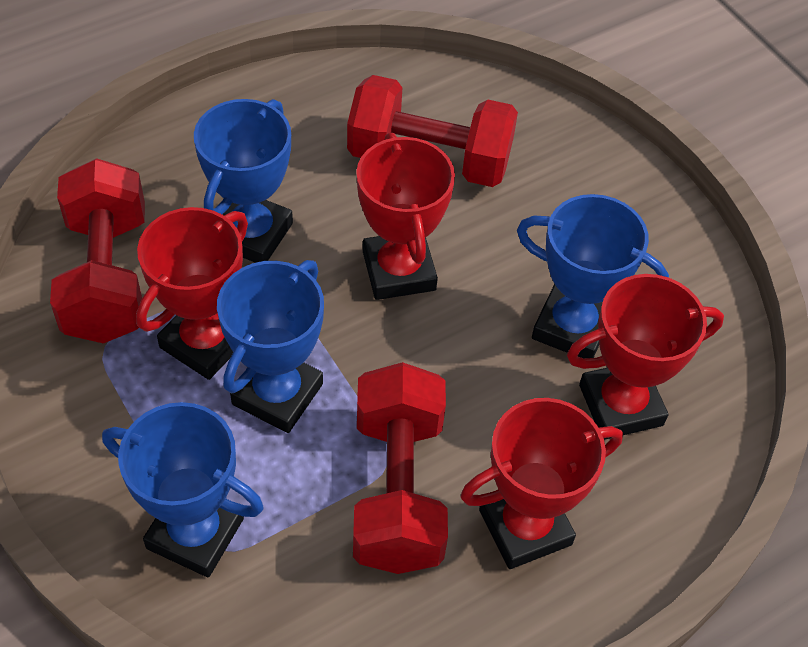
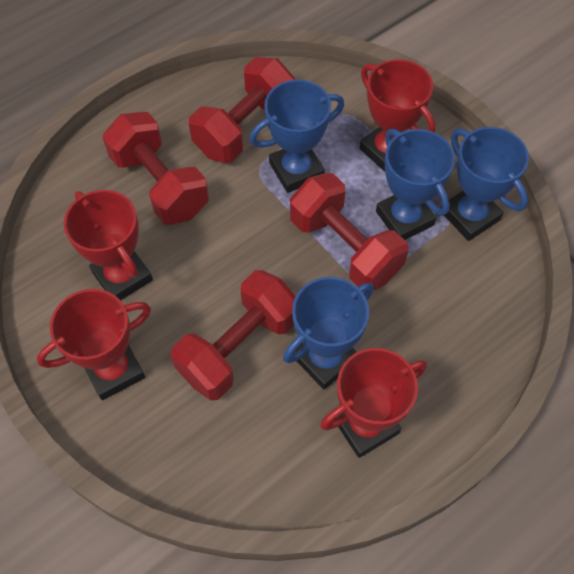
red dumbbell: [50,158,145,344] [347,75,518,187] [353,362,448,574] = 3 -> [102,112,209,225] [171,270,296,400] [189,57,295,163] [290,173,409,291] = 4

